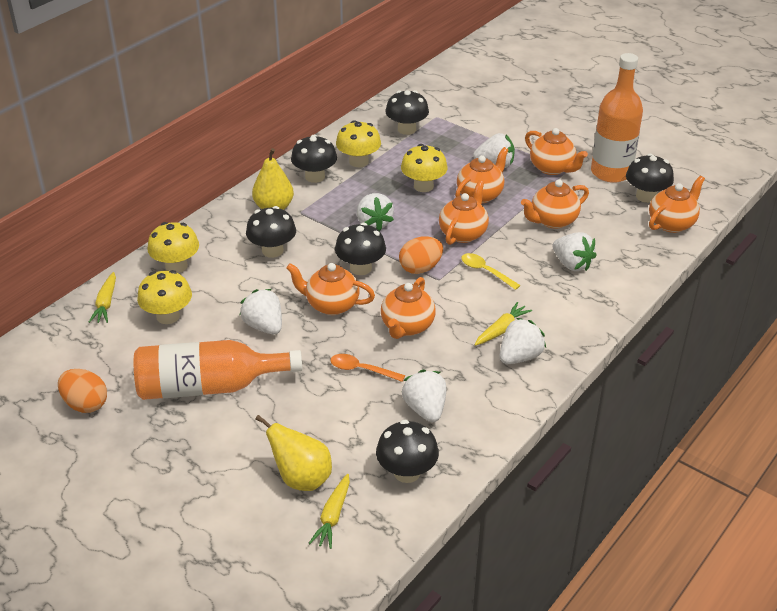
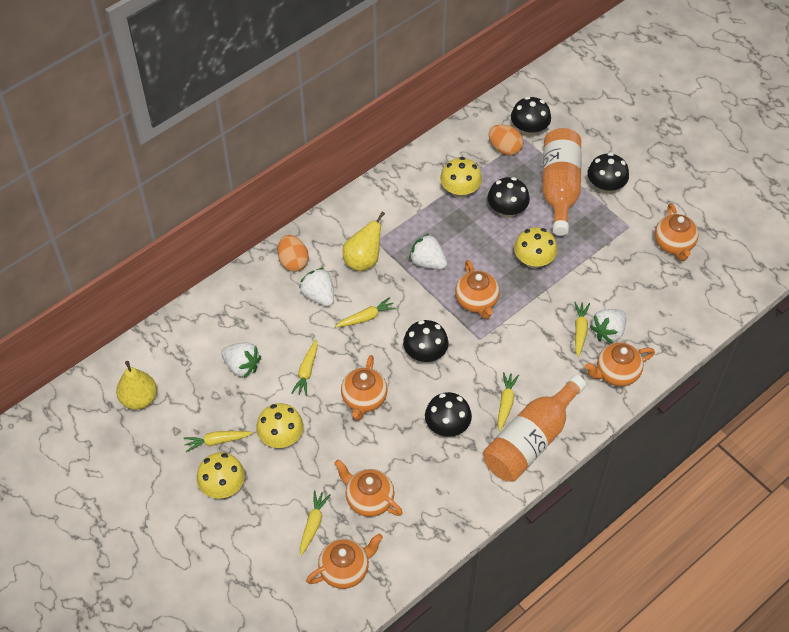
black mushroom: [246,206,296,258] [291,135,337,183] [335,223,386,275] [376,420,439,483] [386,90,429,135] [626,154,674,203] = 6 -> [403,320,449,362] [425,392,472,437] [488,177,530,218] [511,97,551,137] [588,153,629,194] = 5
orange spoon: [330,354,405,382] = 1 -> none = 0
orange teapot: [286,263,375,315] [381,277,436,339] [439,180,489,245] [455,147,509,203] [521,179,589,229] [525,128,588,175] [649,176,705,233] = 7 -> [306,533,383,589] [335,459,402,517] [341,355,388,421] [455,260,500,319] [585,342,655,386] [655,203,699,261] = 6
white strawberry: [240,289,282,335] [357,193,394,231] [402,370,446,422] [473,133,515,168] [500,318,546,364] [552,232,597,271] = 6 -> [221,342,261,378] [299,268,334,307] [409,234,447,269] [590,309,627,343] = 4
yellow carrot: [89,272,116,323] [309,474,350,549] [474,302,532,346] = 3 -> [184,431,253,452] [291,339,318,396] [300,490,330,556] [335,297,397,327] [498,372,519,431] [574,302,590,357] = 6
yellow spoon: [461,253,521,290] = 1 -> none = 0

